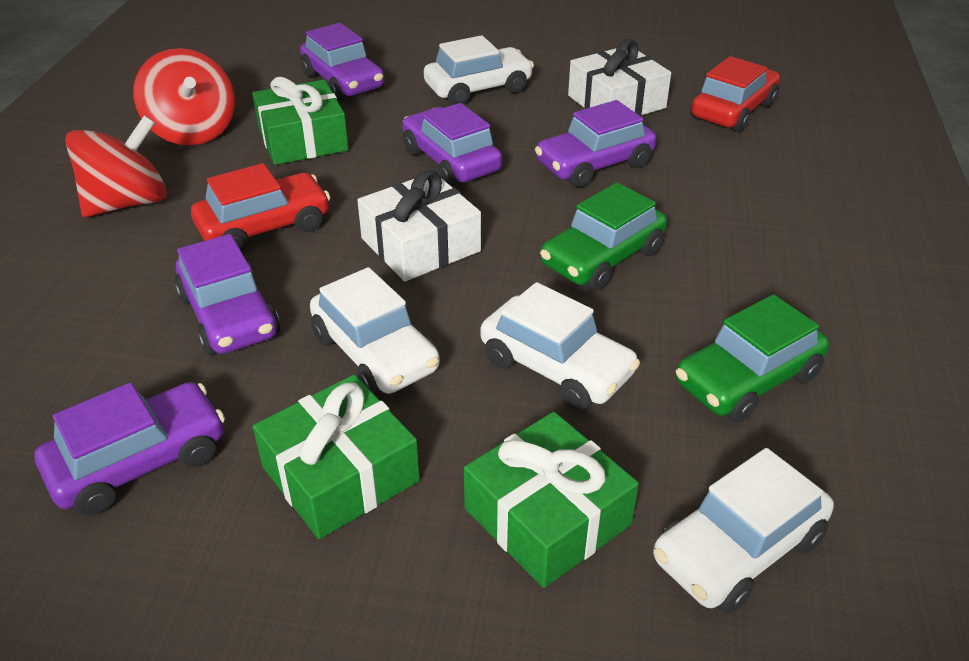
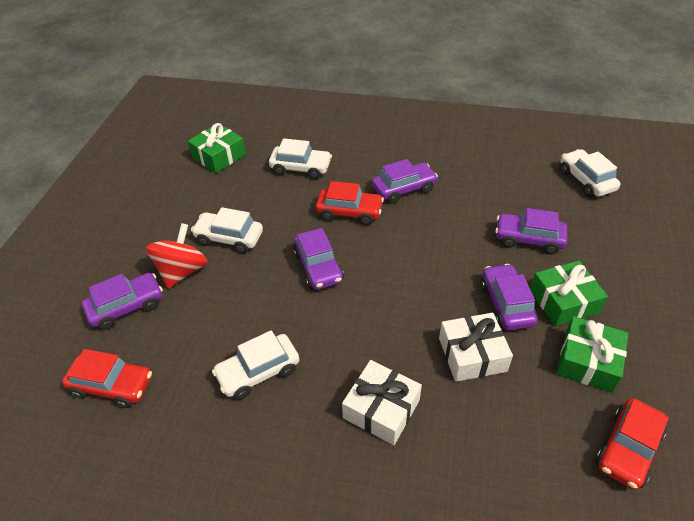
green car: [540,182,667,291] [676,294,829,423] = 2 -> none = 0
red car: [191,163,331,252] [690,56,780,132] = 2 -> [62,349,152,408] [316,181,384,225] [596,398,669,490] = 3
red spinning top: [65,115,167,217] [133,48,235,145] = 2 -> [146,223,208,289] = 1

